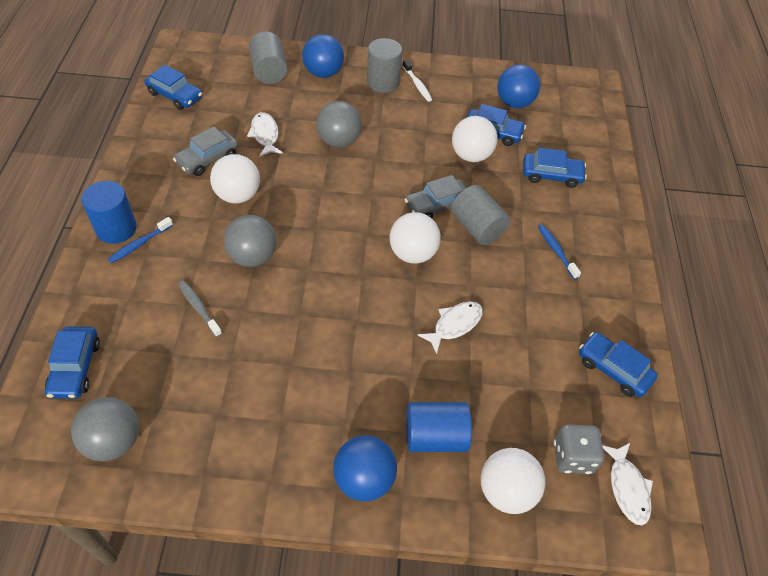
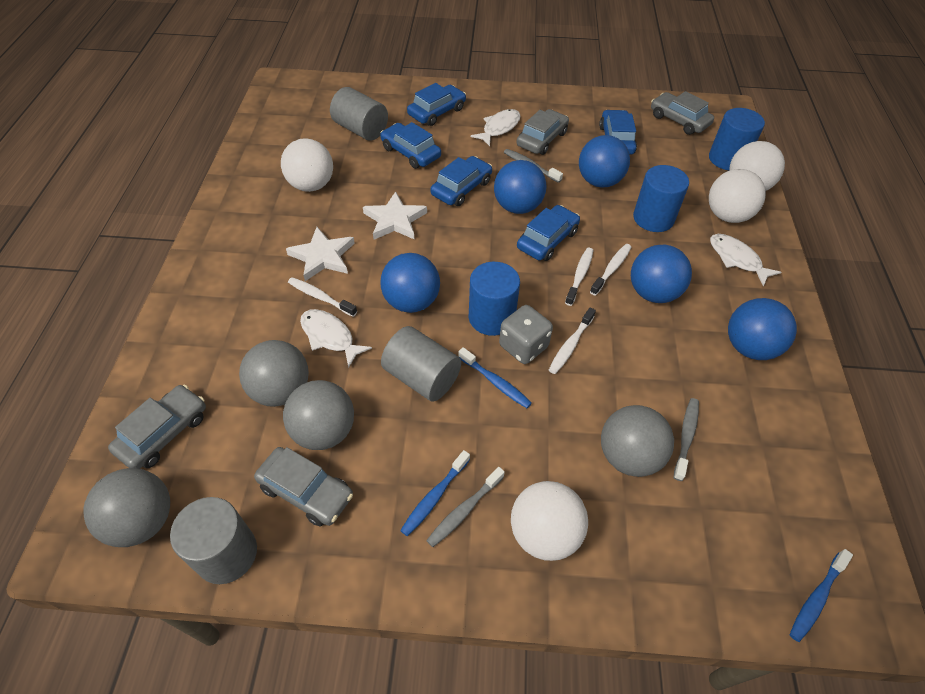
blue ball: [302,34,344,78] [333,436,397,502] [497,64,540,108] = 3 -> [380,253,440,313] [494,160,547,214] [579,135,630,188] [631,245,692,303] [728,298,797,360] = 5
blue cylinder: [81,181,137,244] [406,402,472,452] = 2 -> [469,262,520,336] [633,165,689,232] [709,108,765,170] = 3
blue toothbrush: [108,217,173,264] [538,225,581,279] = 2 -> [400,450,470,536] [458,347,532,408] [790,549,853,642] = 3
grey ball: [71,397,139,461] [224,215,276,267] [316,101,362,148] = 3 -> [83,468,170,547] [239,340,309,407] [283,380,354,450] [601,405,674,477] = 4
grey car: [173,126,238,176] [404,175,466,218] = 2 -> [108,385,206,469] [254,447,353,526] [517,109,569,155] [651,91,714,135] = 4
grey toothbrush: [178,281,222,337] = 1 -> [426,467,505,547] [504,149,563,183] [674,398,699,481] = 3
white star: none = 0 -> [286,227,355,281] [363,191,427,240] = 2
white toothbrush: [403,60,432,102] = 1 -> [288,277,357,317] [549,307,596,374] [565,248,594,306] [590,244,632,296] = 4

